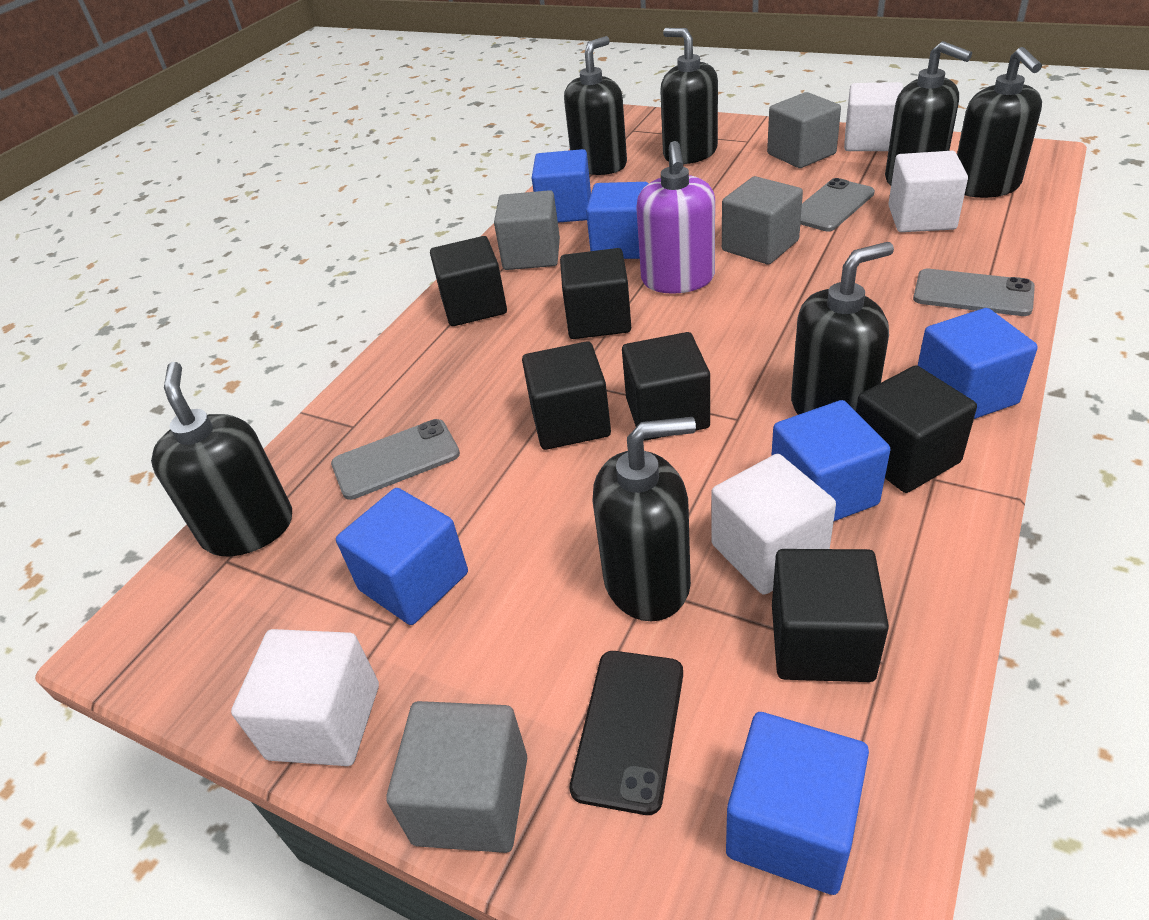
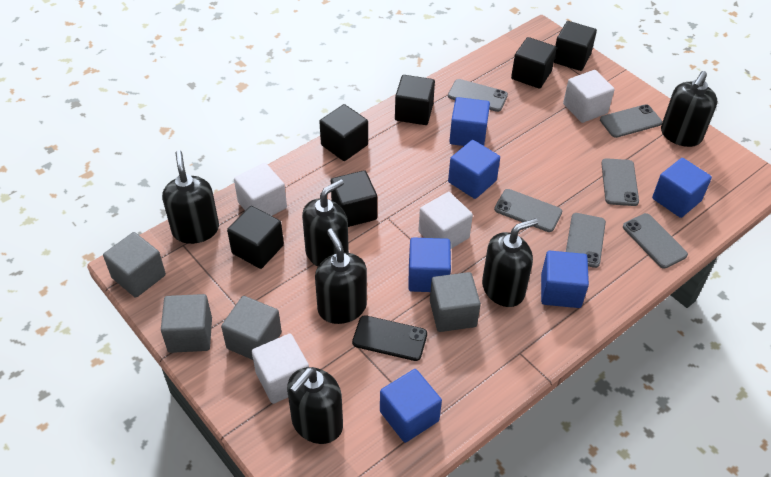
black soap dispenser: [151,362,292,556] [564,36,627,175] [593,417,696,622] [660,28,718,164] [791,242,894,415] [885,41,972,185] [957,47,1042,198] = 7 -> [162,150,219,244] [287,367,343,444] [302,179,349,267] [315,228,367,324] [482,218,538,307] [661,71,717,147] = 6
grey phone: [331,419,460,500] [800,178,875,231] [913,269,1035,316] = 3 -> [448,79,508,112] [494,189,562,232] [566,213,606,268] [600,104,662,138] [601,158,639,206] [623,213,688,268] = 6
purple soap dispenser: [636,141,715,294] = 1 -> none = 0

